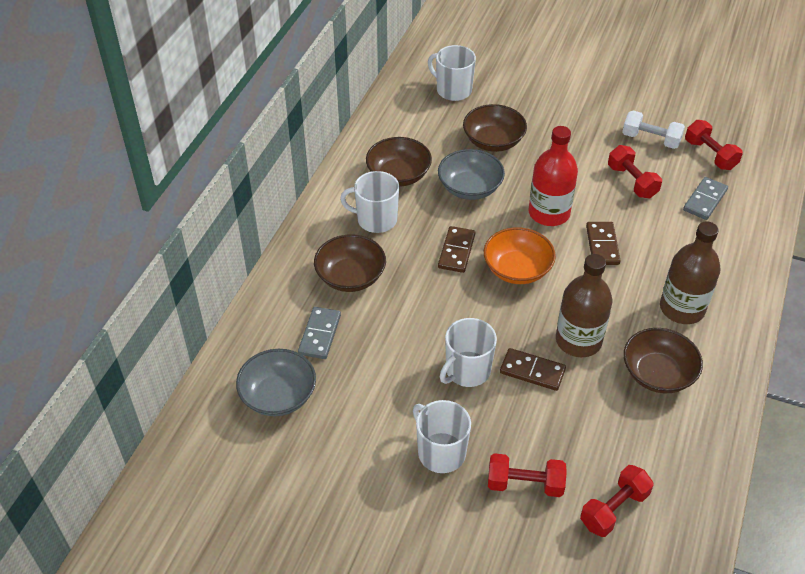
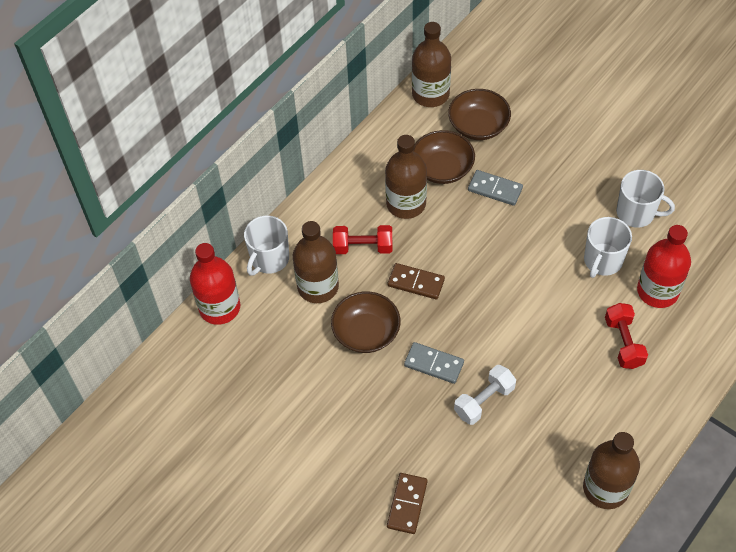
brown bottle: [556,254,612,357] [660,221,721,324] = 2 -> [293,221,339,303] [385,135,427,219] [412,22,451,107] [583,432,640,509] = 4
brown bowl: [314,234,386,292] [366,137,432,186] [463,104,527,152] [623,328,703,393] = 4 -> [331,291,401,353] [414,130,475,184] [448,89,511,140] = 3
brown domino: [438,226,475,273] [500,348,566,391] [586,222,621,265] = 3 -> [387,473,428,534] [388,263,445,299] = 2
grey bowl: [236,349,316,416] [438,149,505,200] = 2 -> none = 0
orange bowl: [484,227,556,284] = 1 -> none = 0
red bottle: [528,126,578,226] = 1 -> [190,243,240,325] [637,225,691,308] = 2
red dumbbell: [488,453,567,497] [580,465,654,537] [608,145,662,198] [685,120,743,170] = 4 -> [333,225,393,254] [605,303,648,369] = 2
white mug: [340,171,399,233] [413,400,471,473] [428,45,476,101] [440,318,497,387] = 4 -> [244,215,289,276] [584,217,632,278] [616,170,675,228] = 3

